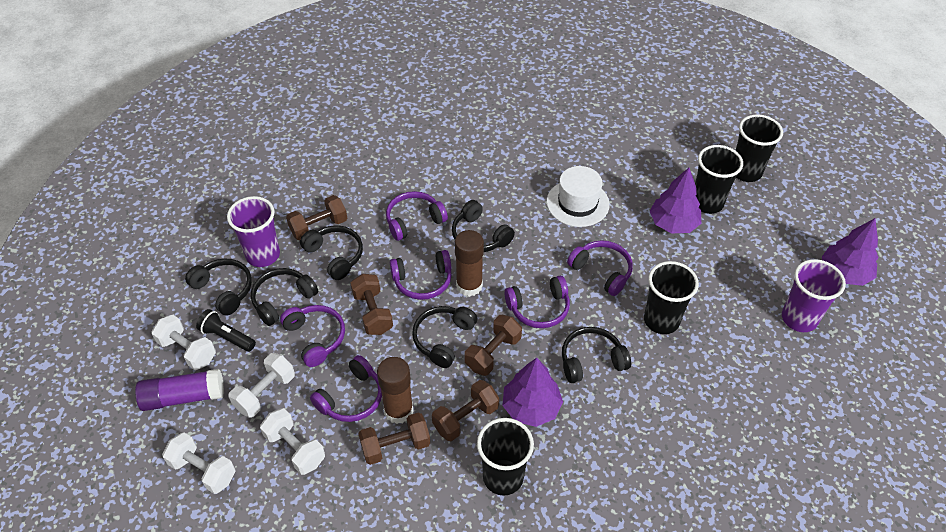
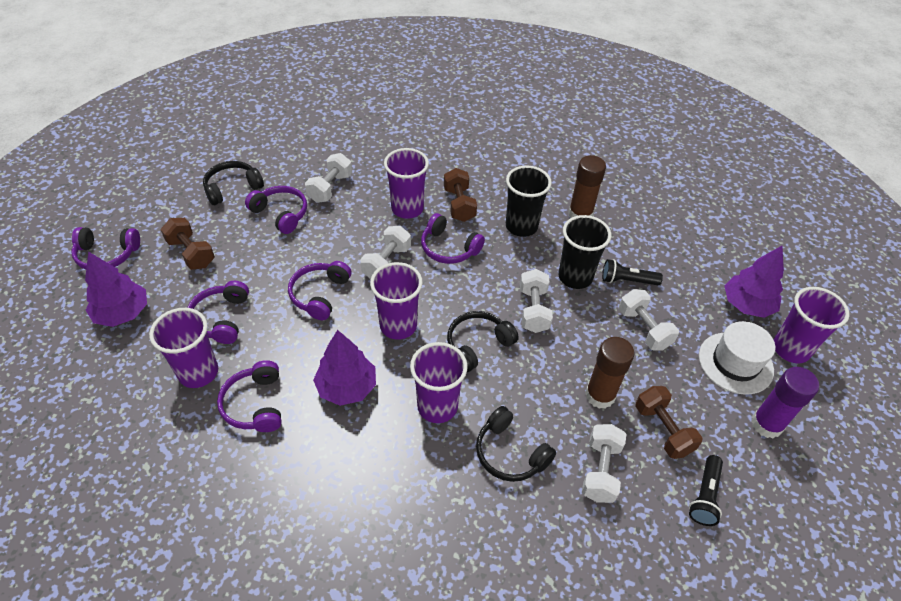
black cup: [477,418,534,496] [644,261,699,334] [695,145,743,214] [735,115,783,182] = 4 -> [506,166,552,237] [558,215,611,289] = 2
black flashlight: [196,309,256,352] = 1 -> [602,259,663,285] [689,455,723,526] = 2
black headphones: [185,258,252,316] [251,268,318,326] [300,225,363,280] [412,306,477,368] [452,200,515,252] [562,327,631,383] = 6 -> [203,161,264,205] [447,311,519,372] [476,406,556,482] = 3
brown dumbbell: [286,195,347,240] [350,274,393,335] [358,412,430,465] [432,380,499,441] [465,315,522,376] = 5 -> [161,218,215,270] [444,168,477,222] [635,386,702,459] = 3
purple cup: [227,196,280,267] [782,259,846,332] = 2 -> [149,308,218,388] [370,262,423,340] [384,148,429,219] [410,342,468,423] [774,287,849,363] = 5
white dumbbell: [151,315,216,370] [162,432,236,494] [228,353,295,418] [260,408,325,475] = 4 -> [305,153,352,203] [360,226,411,279] [520,269,553,333] [582,424,626,503] [619,289,679,351] = 5

